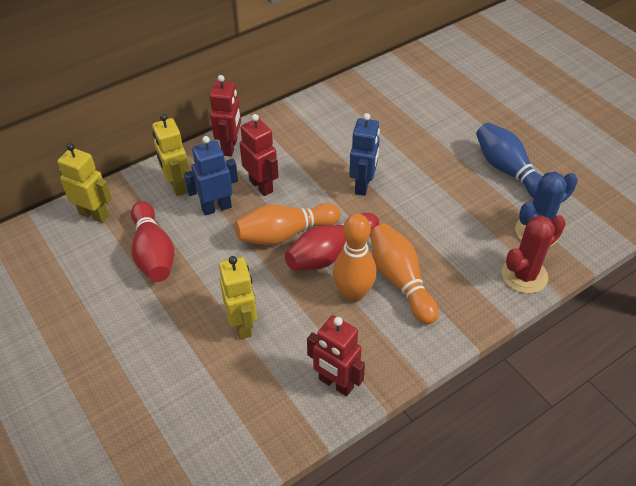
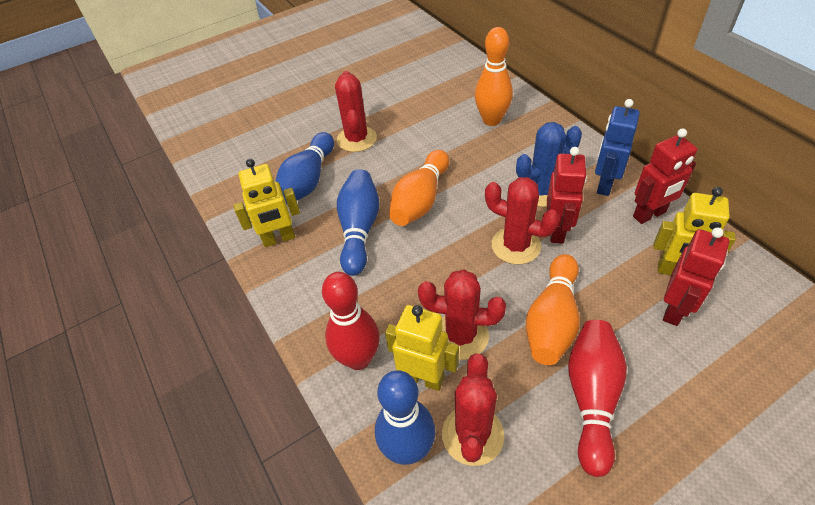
blue bowling pin: [476,122,543,198] = 1 -> [275,132,334,205] [337,169,380,276] [375,370,436,465] = 3
blue robot: [184,136,238,216] [349,113,380,196] = 2 -> [595,99,640,196] = 1
red cactus: [502,215,566,293] = 1 -> [335,71,377,152] [418,269,506,360] [442,353,504,466] [485,177,560,265] = 4

